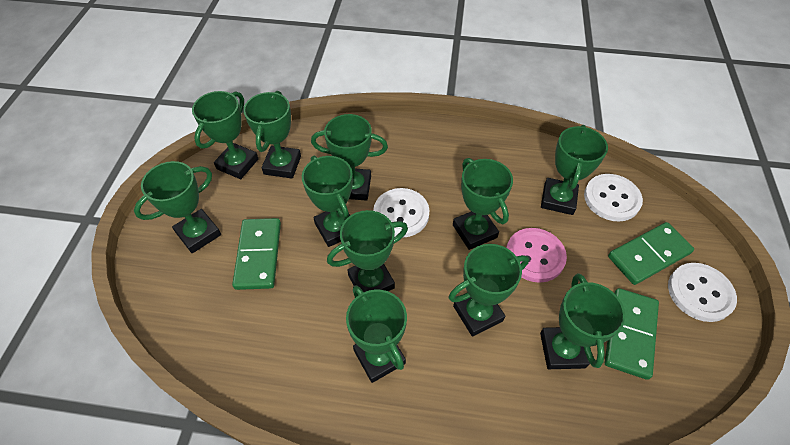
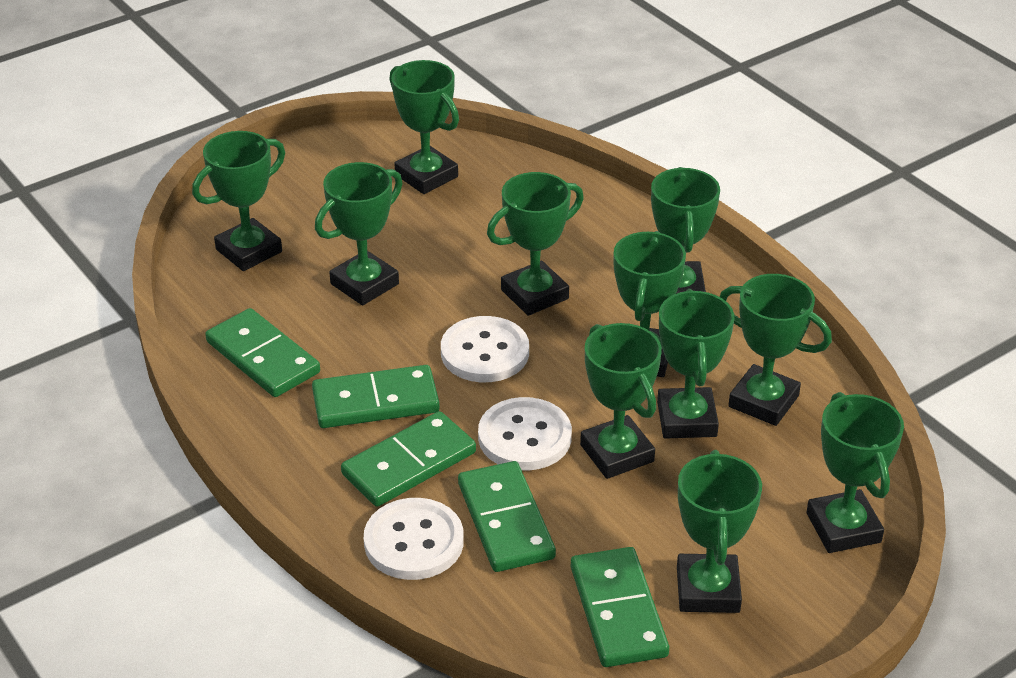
green domino: [232,218,281,290] [604,288,659,380] [608,222,694,285] = 3 -> [205,308,320,397] [312,365,440,428] [341,411,476,507] [458,461,556,572] [571,547,669,667] = 5
pink button: [506,228,567,283] = 1 -> none = 0

